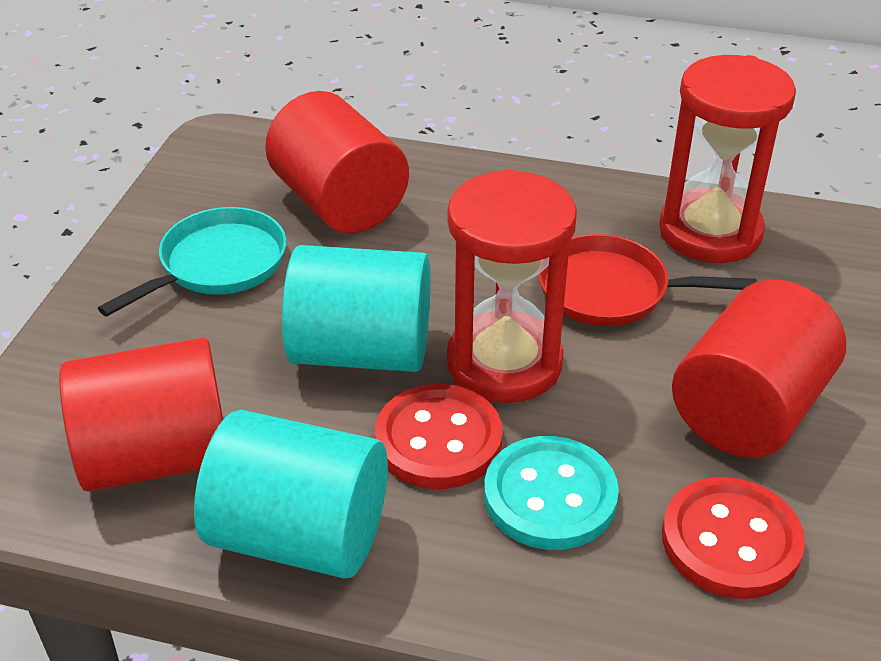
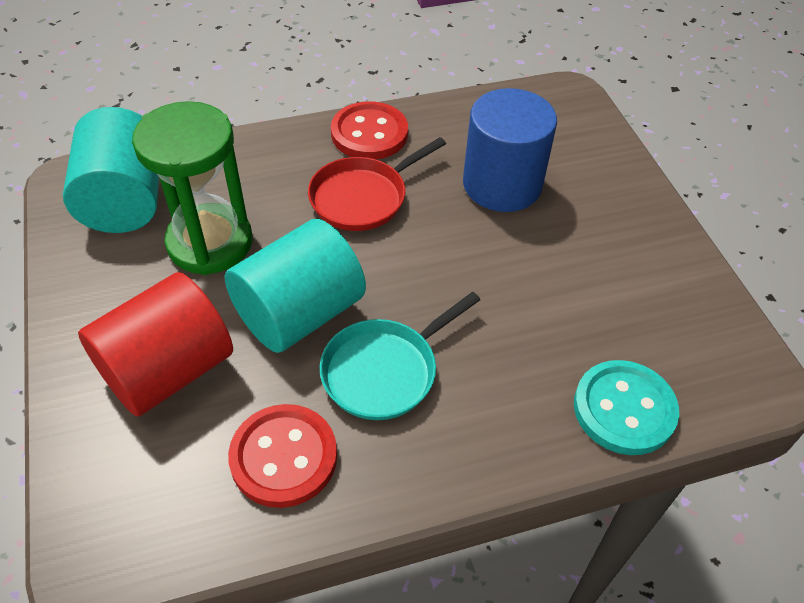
blue cylinder: none = 0 -> [463,88,557,212] = 1
green hourglass: none = 0 -> [132,101,252,275] = 1
red cylinder: [59,338,223,492] [265,91,409,233] [672,280,846,458] = 3 -> [78,272,233,417] = 1
red hourglass: [447,169,577,403] [659,55,796,263] = 2 -> none = 0

